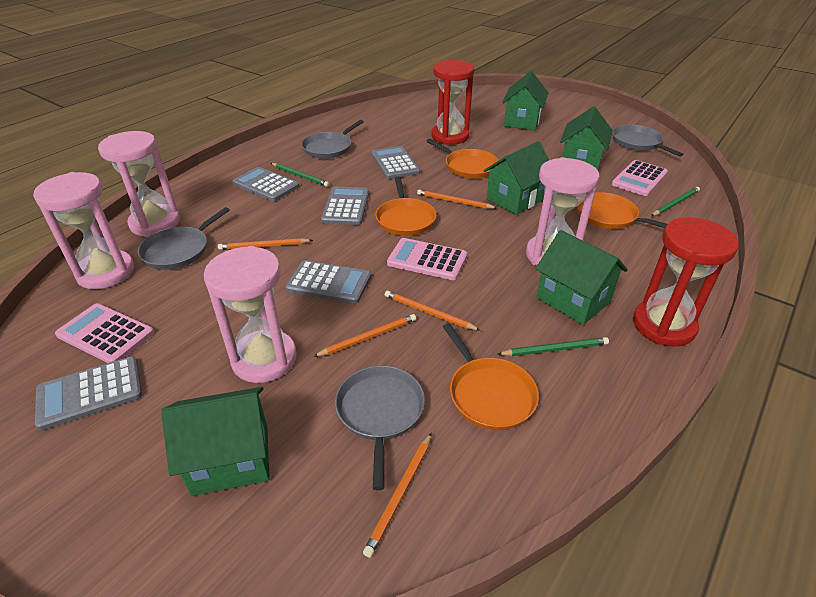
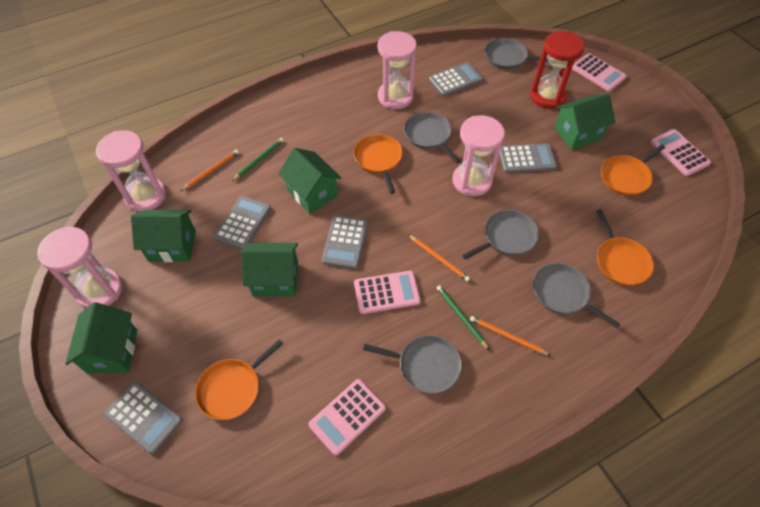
green pencil: [271,163,329,187] [497,337,609,356] [651,187,700,216] = 3 -> [232,138,284,181] [437,285,490,351] = 2
grey pan: [138,207,230,270] [301,120,364,159] [335,366,425,490] [612,125,683,157] = 4 -> [363,335,462,393] [404,112,460,163] [462,210,539,260] [485,38,548,69] [533,263,620,328] = 5
orange pencil: [218,238,313,250] [313,314,416,357] [363,433,432,558] [385,291,481,331] [417,190,497,209] = 5 -> [181,149,239,191] [408,234,470,282] [470,316,551,356] = 3
pink calculator: [55,303,154,363] [387,238,467,280] [612,160,668,196] = 3 -> [308,379,386,456] [354,271,421,314] [572,53,627,91] [650,129,711,176] = 4
red hourglass: [432,60,474,145] [633,218,739,347] = 2 -> [530,31,585,109] = 1

